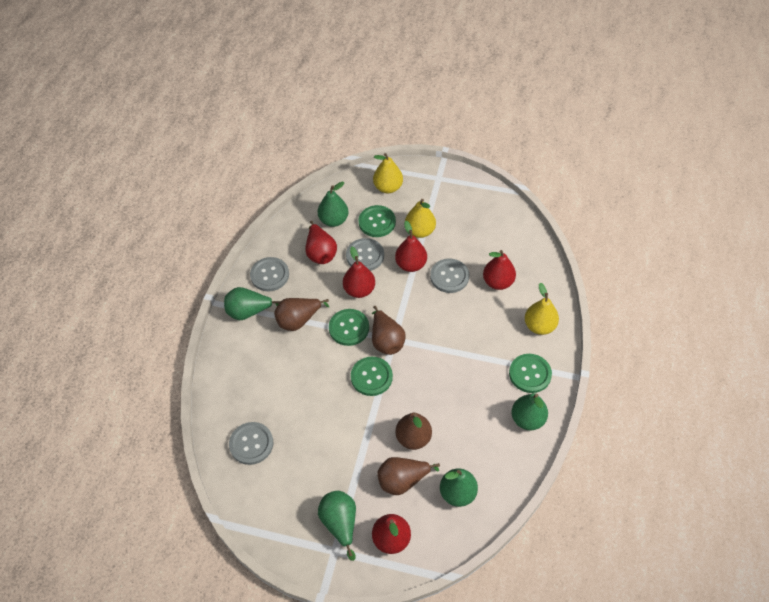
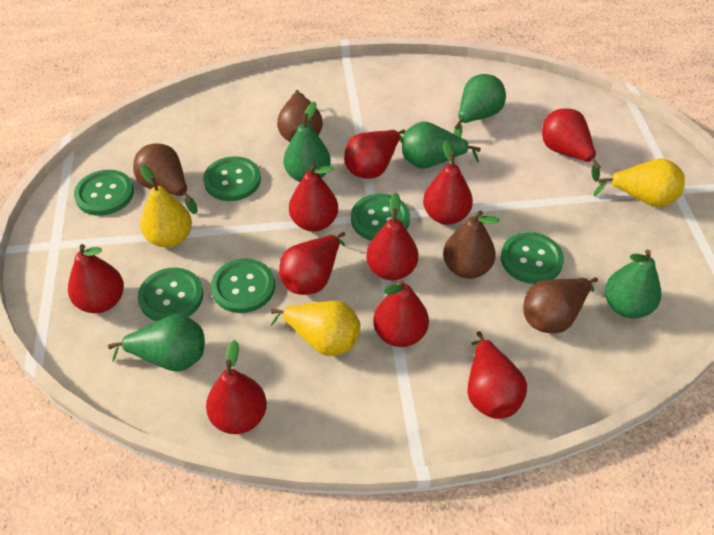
green button: [329,309,369,346] [351,357,393,396] [358,205,396,237] [509,354,552,393] = 4 -> [74,170,134,216] [138,268,203,321] [203,156,261,201] [211,259,275,313] [351,194,410,241] [501,232,564,284] = 6
grey button: [229,422,273,465] [250,257,289,291] [346,238,384,271] [430,258,469,293] = 4 -> none = 0
red pear: [306,221,337,264] [343,247,375,298] [372,514,411,554] [395,221,427,272] [483,250,516,290] = 5 -> [68,244,124,313] [206,340,267,434] [279,232,345,295] [289,163,338,232] [344,129,405,179] [366,193,418,280] [373,279,429,347] [423,140,473,225] [468,331,527,419] [542,108,601,181] = 10

